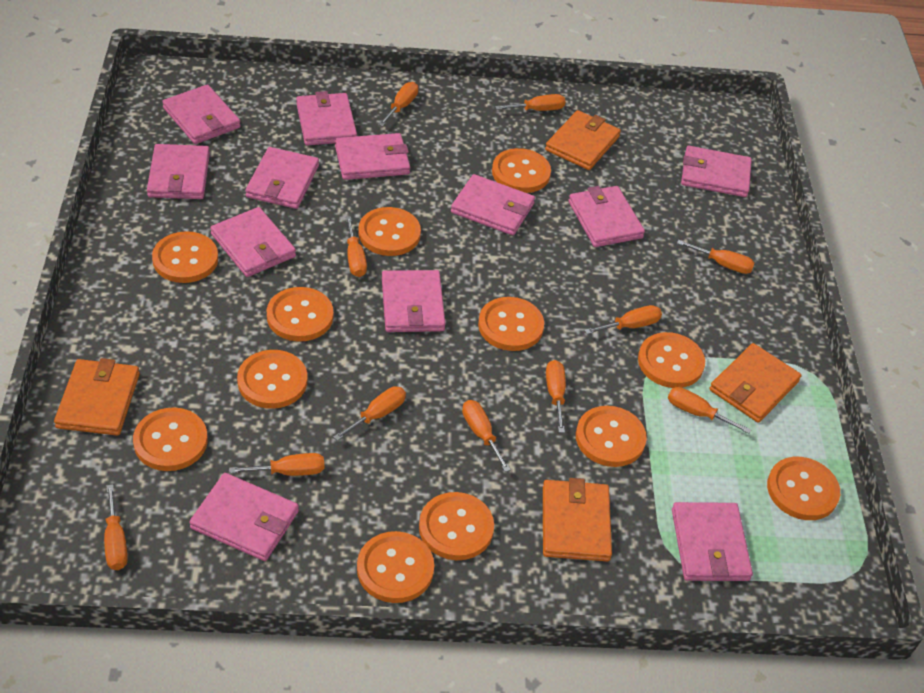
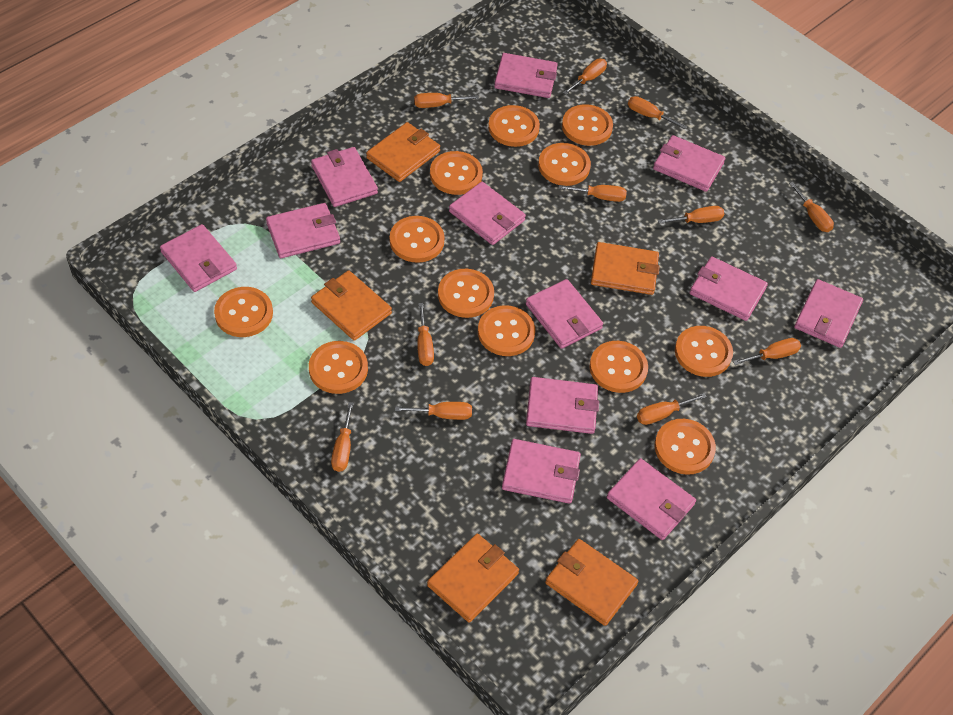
orange wallet: [54,358,140,436] [543,478,612,561] [545,110,621,170] [709,343,802,423] = 4 -> [311,270,392,341] [366,122,440,182] [427,534,519,623] [545,539,638,626] [591,242,660,295] = 5

